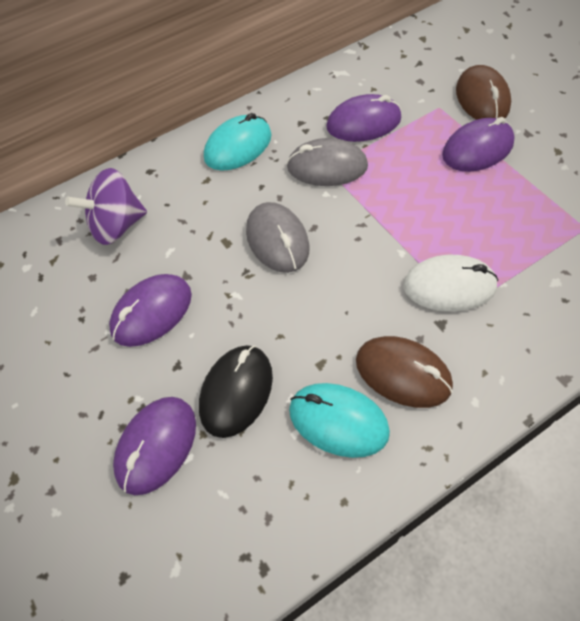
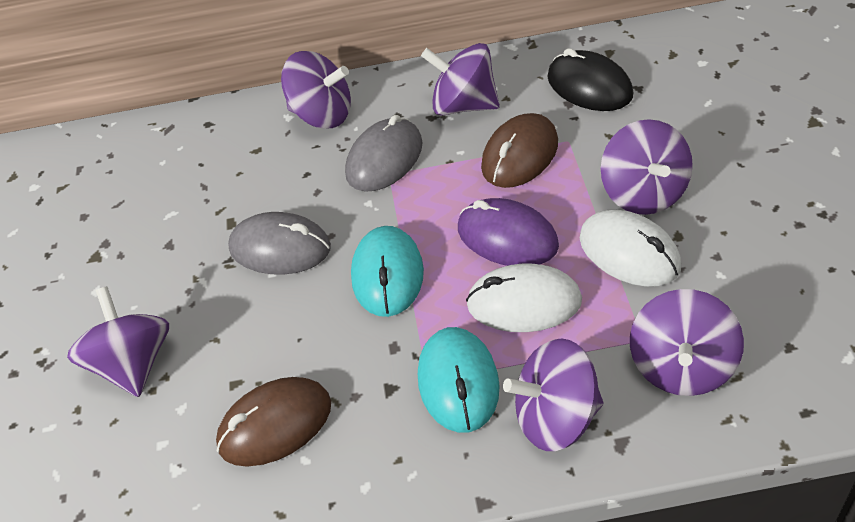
purple mouse: [109,274,192,347] [113,397,196,495] [326,94,401,142] [442,117,515,172] = 4 -> [458,198,559,266] = 1
purple spinning top: [65,168,147,245] = 1 -> [67,286,169,397] [281,51,351,129] [421,43,500,116] [503,338,603,451] [601,119,693,215] [630,289,744,396] = 6
white mouse: [403,255,498,312] = 1 -> [466,264,582,332] [580,210,681,287] = 2

